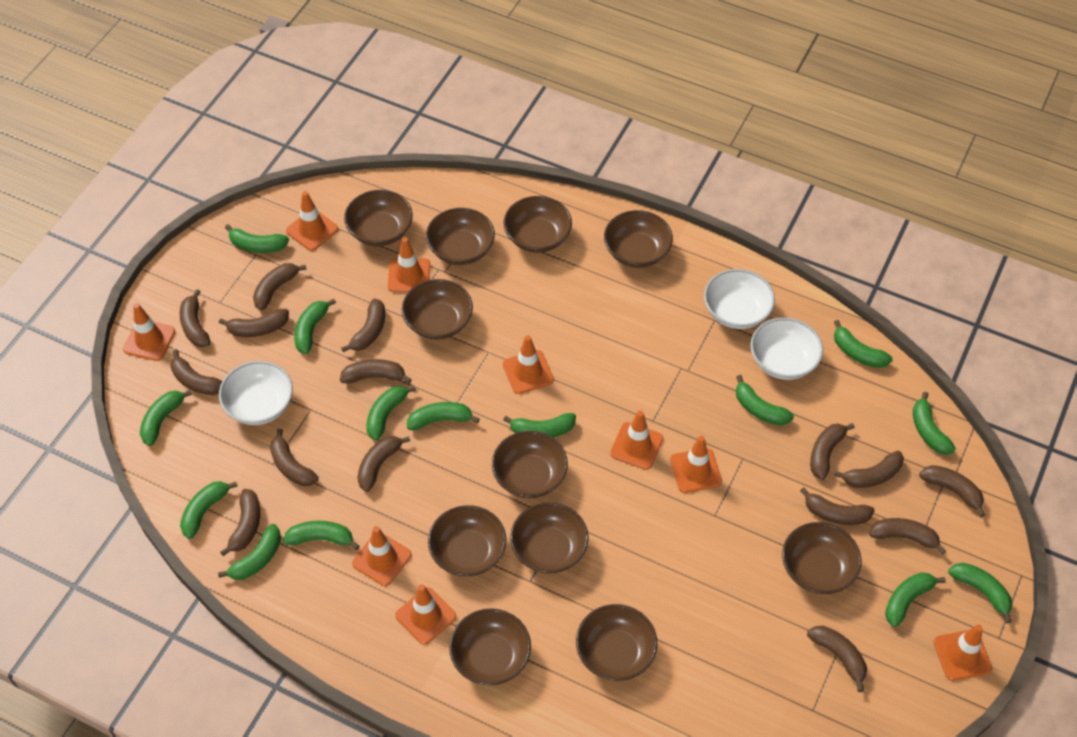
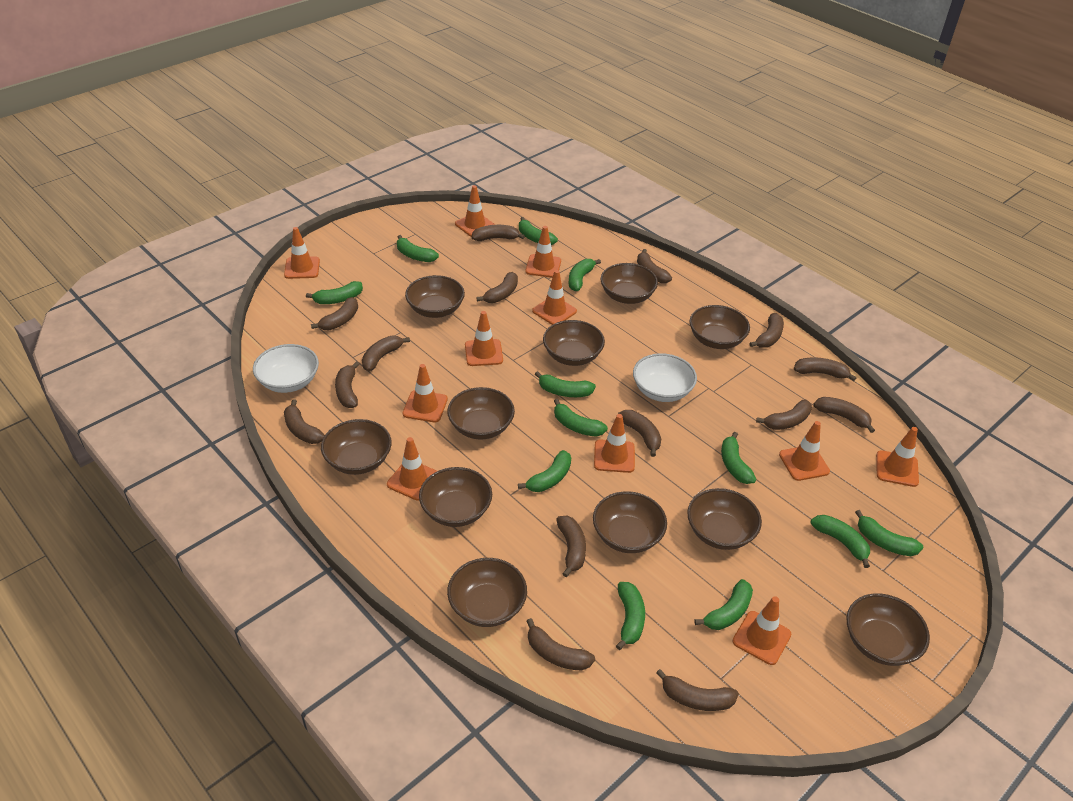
green banana: [140,390,192,446] [180,481,238,539] [218,524,281,580] [225,224,289,253] [283,521,359,550] [294,298,336,354] [366,386,416,441] [407,402,480,430] [503,413,576,438] [736,375,794,426] [834,320,892,368] [885,572,946,627] [913,392,956,455] [948,563,1012,623] = 14 -> [306,281,363,304] [397,235,439,262] [518,450,571,492] [519,217,558,245] [535,371,596,397] [554,399,608,437] [569,259,601,291] [616,582,645,650] [694,579,753,630] [721,432,756,484] [811,515,870,568] [855,510,923,556] = 12
orange traffic cone: [123,303,176,361] [286,191,338,251] [352,526,411,586] [388,237,430,292] [395,584,456,645] [503,335,554,394] [610,411,663,470] [670,436,722,493] [934,624,992,681] = 9 -> [284,227,320,279] [387,437,437,500] [403,364,448,422] [455,185,495,237] [465,311,503,366] [525,226,561,278] [532,270,577,325] [594,414,635,473] [733,596,791,665] [779,421,830,481] [876,427,919,487] = 11
white bowl: [219,361,293,425] [704,269,775,329] [751,318,823,380] = 3 -> [253,344,319,393] [633,353,697,402] = 2

